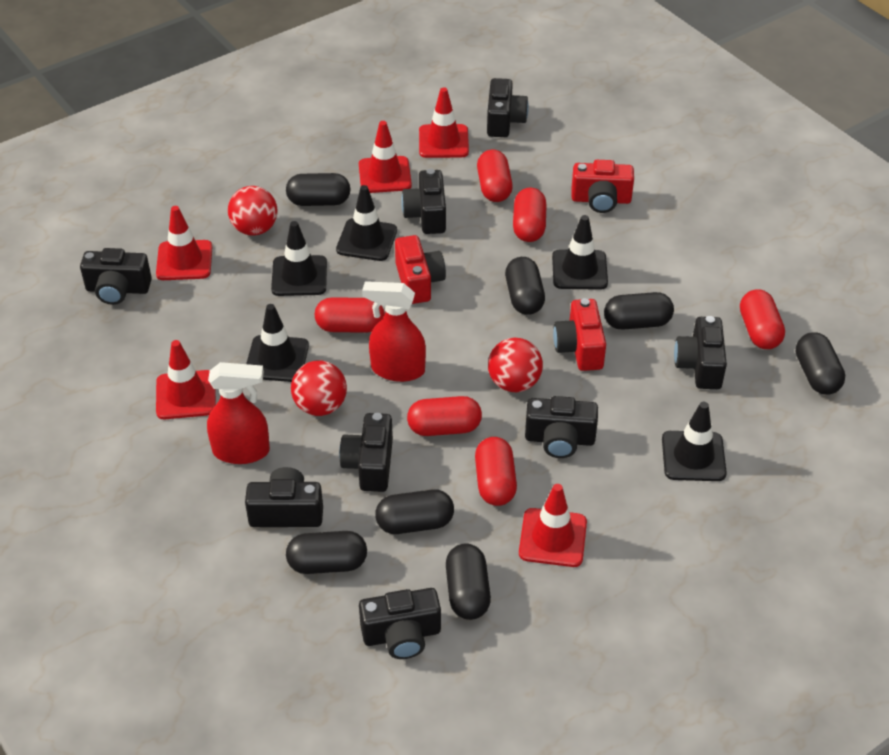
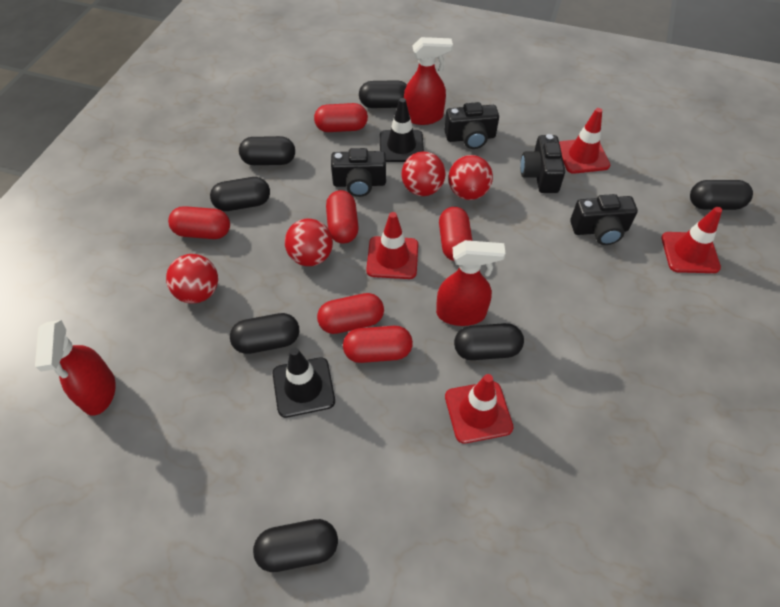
black camera: [80,248,152,305] [245,467,323,527] [339,413,393,492] [359,588,441,659] [401,169,446,234] [487,78,529,137] [525,396,598,458] [674,316,727,389] = 8 -> [331,148,386,197] [444,102,499,149] [520,134,565,193] [570,194,638,245] = 4
black traffic cone: [246,304,309,382] [271,221,327,296] [336,185,397,261] [552,215,608,290] [662,402,727,481] = 5 -> [273,348,335,418] [380,98,424,162] = 2
red ball: [228,186,278,236] [291,360,347,416] [488,338,543,392] = 3 -> [166,254,218,304] [285,219,333,266] [401,151,446,196] [448,155,493,200] = 4
red camera: [395,235,446,304] [553,298,606,371] [571,160,634,213] = 3 -> none = 0
red spray bottle: [207,362,270,464] [362,281,426,382] = 2 -> [35,320,116,415] [404,37,453,125] [436,240,506,326] = 3
red traffic cone: [156,206,212,280] [156,340,216,419] [359,121,412,193] [419,87,469,158] [519,484,587,567] = 5 -> [366,212,418,279] [445,374,514,444] [559,108,610,174] [661,207,722,273] = 4

